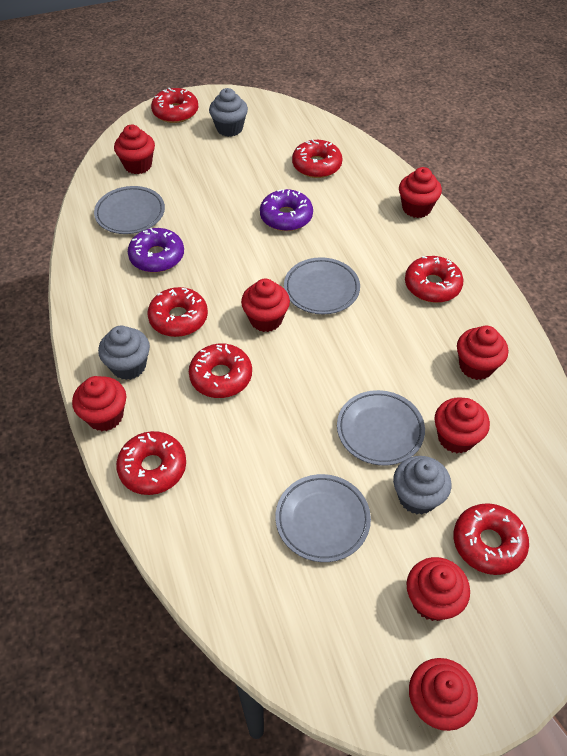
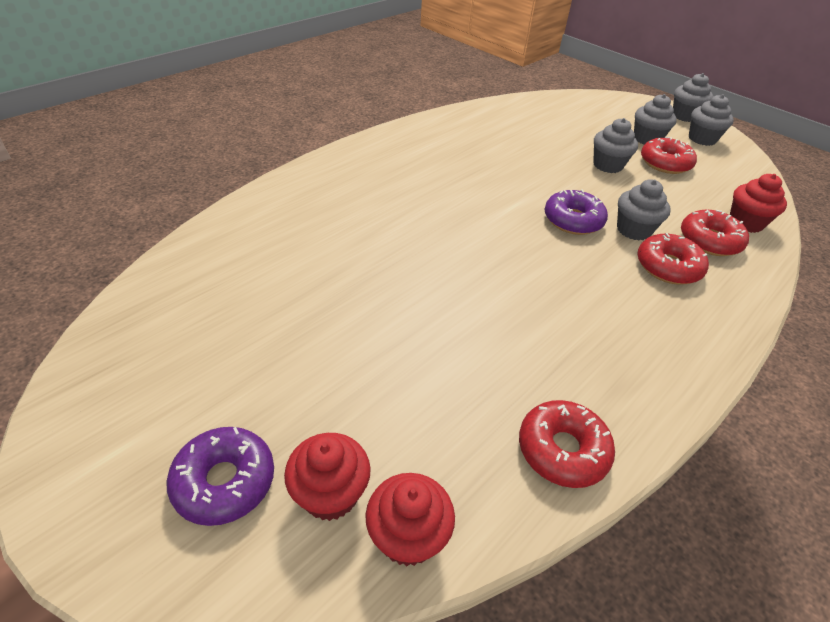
grey cupcake: [98,325,150,380] [209,88,248,137] [393,456,451,514] = 3 -> [593,118,638,173] [617,179,671,240] [634,94,677,145] [673,73,714,122] [689,94,734,146] = 5
grey plate: [94,186,165,234] [276,474,371,562] [284,257,360,314] [337,390,425,466] = 4 -> none = 0
red cupcake: [72,376,126,431] [114,125,155,174] [241,279,290,332] [399,167,442,218] [407,557,470,621] [409,658,478,731] [434,398,490,453] [457,326,508,380] = 8 -> [284,433,371,521] [365,473,455,566] [730,174,787,233] = 3
red donut: [116,431,186,495] [148,287,208,337] [151,88,198,123] [189,344,252,398] [292,139,342,178] [405,256,464,303] [454,503,529,575] = 7 -> [519,400,615,488] [637,233,709,285] [641,137,697,174] [681,210,749,256] = 4

